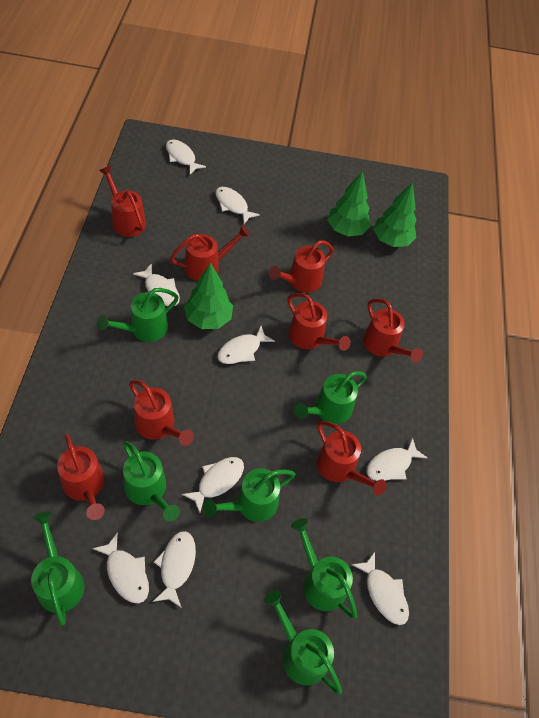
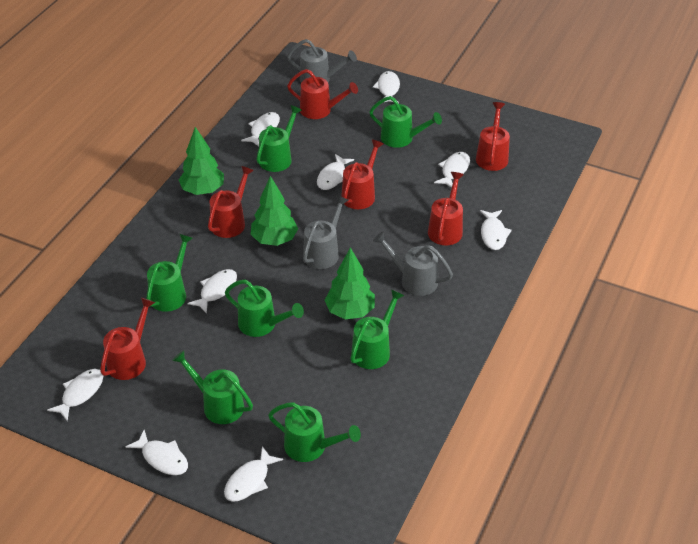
grey watering can: none = 0 -> [287,39,357,82] [303,195,349,269] [373,232,453,296] = 3
red watering can: [57,434,105,520] [99,166,146,237] [129,380,194,446] [170,225,250,281] [269,240,334,292] [287,293,351,351] [316,421,387,496] [363,299,423,362] = 8 -> [100,298,155,380] [208,166,254,238] [287,69,358,119] [341,140,383,209] [428,172,464,245] [476,102,510,171] = 6

